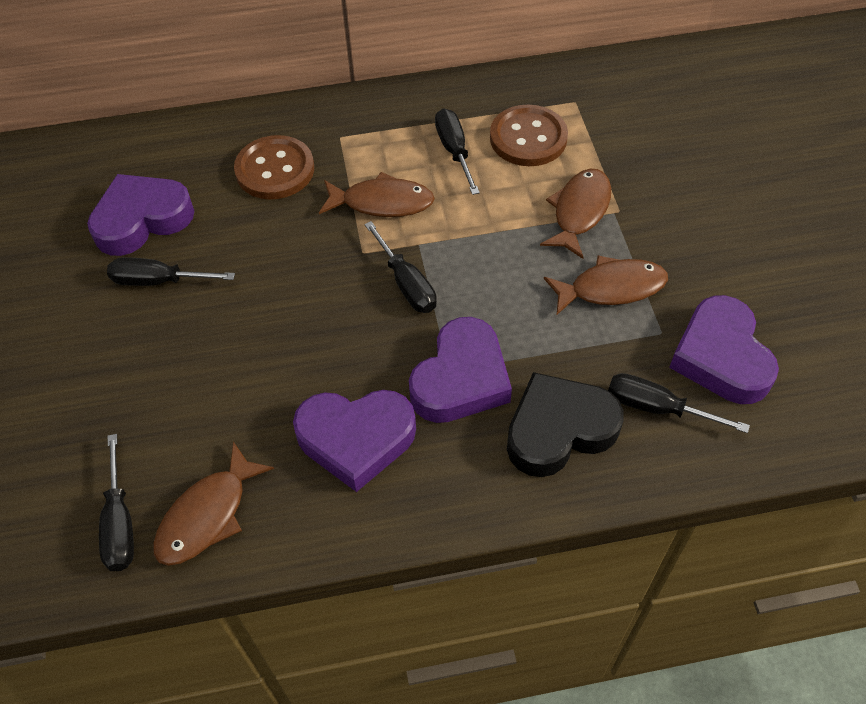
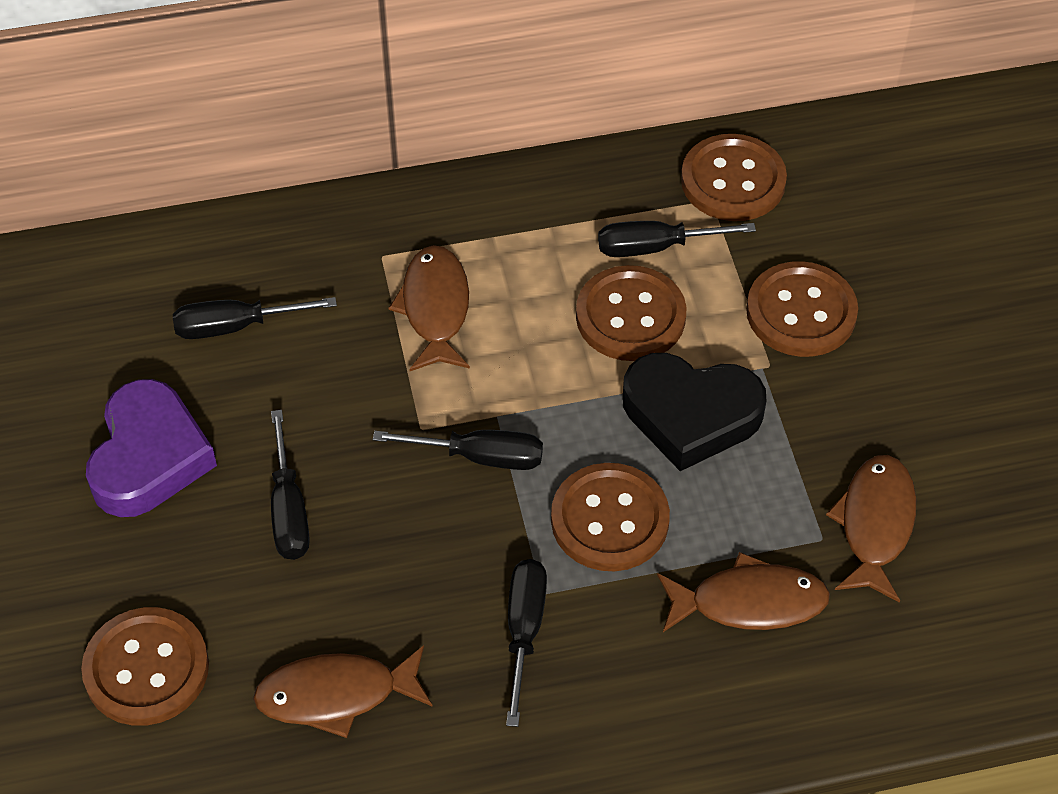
brown button: [234,135,314,199] [490,105,568,166] = 2 -> [81,607,209,726] [551,463,670,571] [576,265,687,361] [681,134,787,221] [746,261,858,357] = 5
purple heart: [87,174,194,256] [293,390,416,492] [409,317,512,423] [669,295,779,404] = 4 -> [86,379,217,517] = 1

